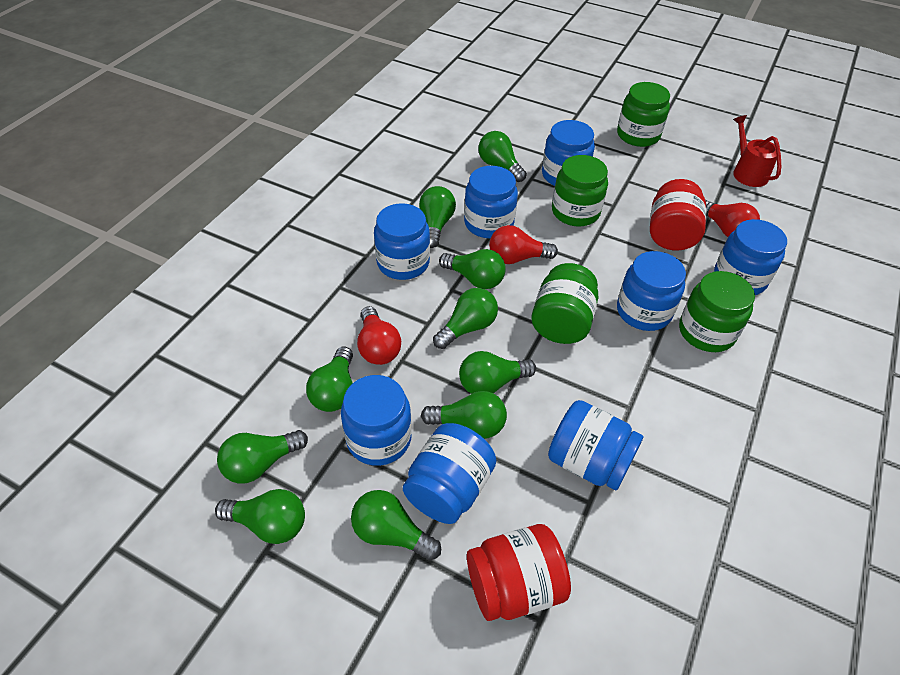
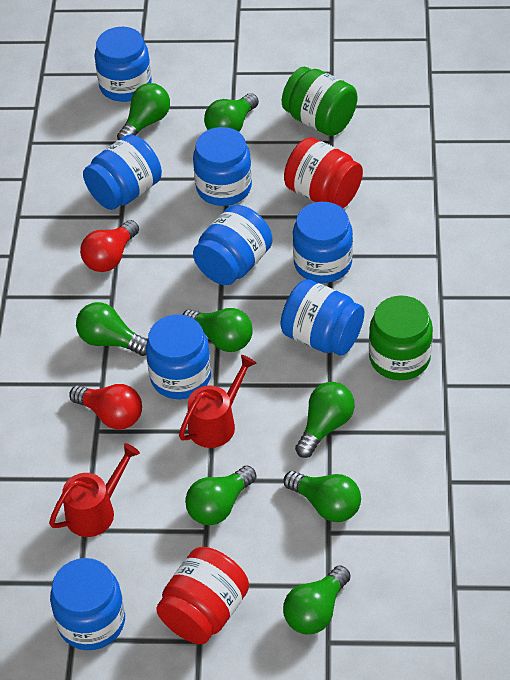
green jar: [531,263,598,344] [552,155,608,227] [617,82,670,147] [679,271,755,352] = 4 -> [282,67,357,136] [369,295,433,380] = 2
green light bulb: [215,489,305,544] [217,430,308,484] [306,346,353,412] [351,490,441,561] [419,186,456,248] [421,391,507,439] [433,288,498,349] [439,249,506,289] [459,351,536,394] [478,131,527,182] = 10 -> [76,302,147,356] [117,83,170,140] [182,308,253,352] [185,466,257,525] [204,93,259,132] [283,565,351,634] [284,471,361,522] [295,382,355,458] = 8
red light bulb: [357,306,401,365] [489,225,558,264] [705,200,760,237] = 3 -> [70,384,142,430] [80,220,139,272] = 2
red watering can: [733,115,781,187] = 1 -> [49,443,140,537] [179,355,257,448] = 2

